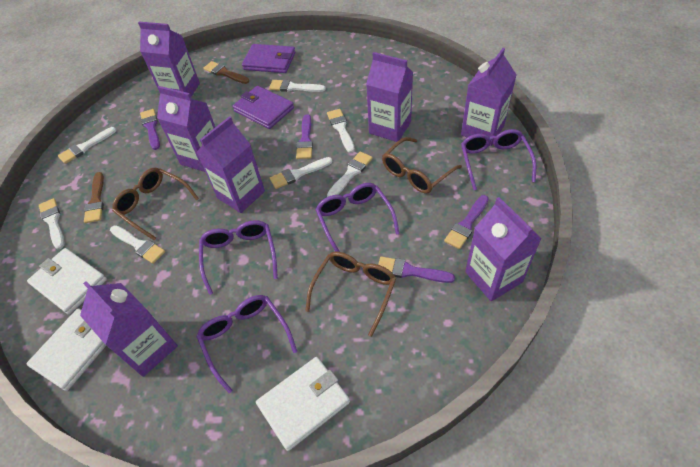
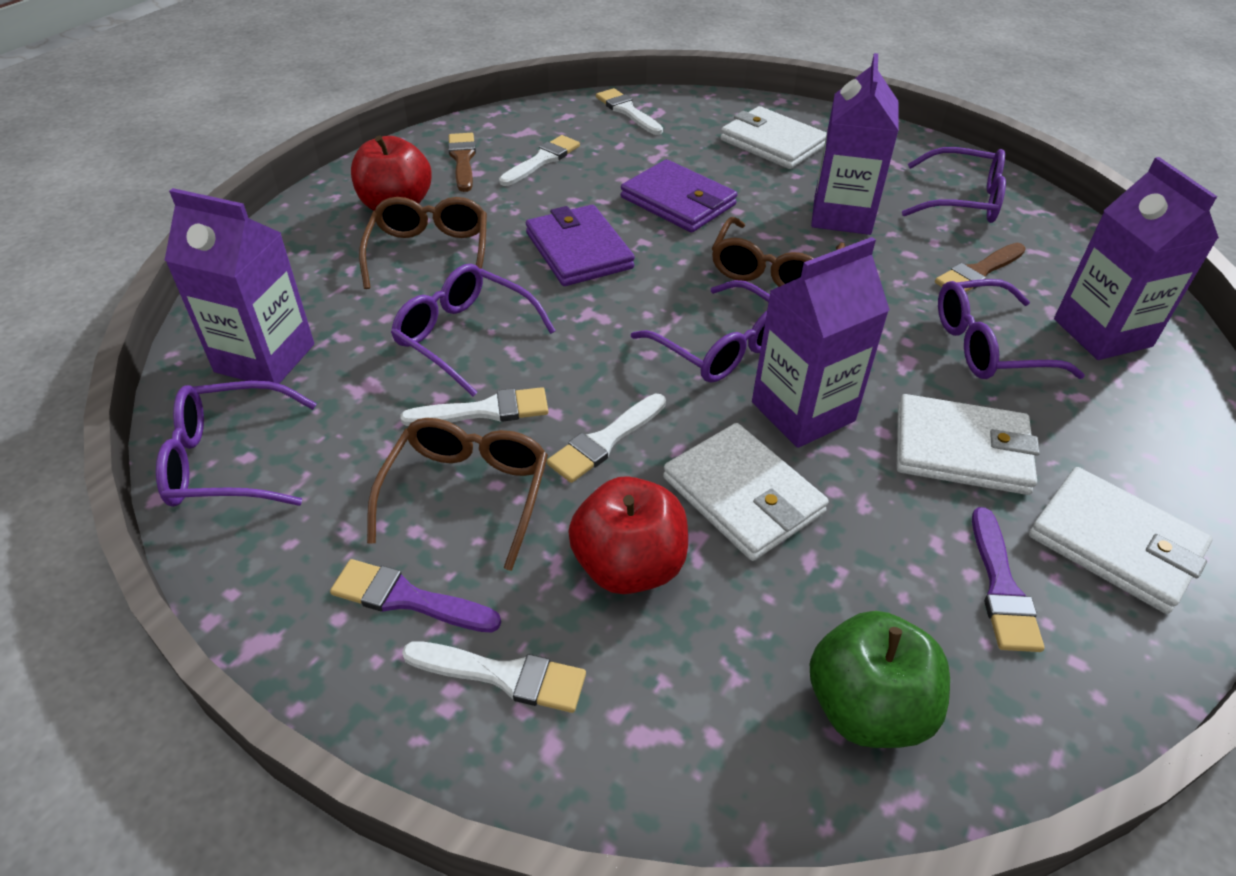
green apple: none = 0 -> [810,611,950,748] = 1
purple brush: [140,109,160,150] [296,114,313,159] [378,256,455,283] [444,195,489,249] = 4 -> [330,559,501,633] [972,507,1044,652] = 2
purple carton: [80,281,178,377] [138,22,200,97] [157,86,215,172] [197,116,265,213] [366,52,413,142] [461,48,516,146] [465,197,542,301] = 7 -> [164,188,314,384] [752,237,890,448] [811,53,899,235] [1054,157,1219,360] = 4
purple glasses: [196,295,297,393] [199,220,278,295] [315,183,400,252] [461,129,536,190] = 4 -> [156,381,317,507] [391,264,556,396] [631,280,770,383] [902,147,1006,223] [938,279,1085,379] = 5
red apple: none = 0 -> [351,136,432,211] [568,476,688,594] = 2
white brush: [39,198,64,249] [58,127,116,164] [110,225,165,264] [269,79,326,92] [270,157,332,189] [327,109,355,153] [327,151,373,197] = 7 -> [400,387,548,426] [402,641,586,713] [499,135,580,186] [547,394,666,483] [596,88,663,135] = 5
white wallet: [27,248,107,315] [27,308,106,391] [256,357,350,451] = 3 -> [663,423,829,561] [720,106,827,169] [897,394,1040,495] [1029,467,1213,614] = 4

